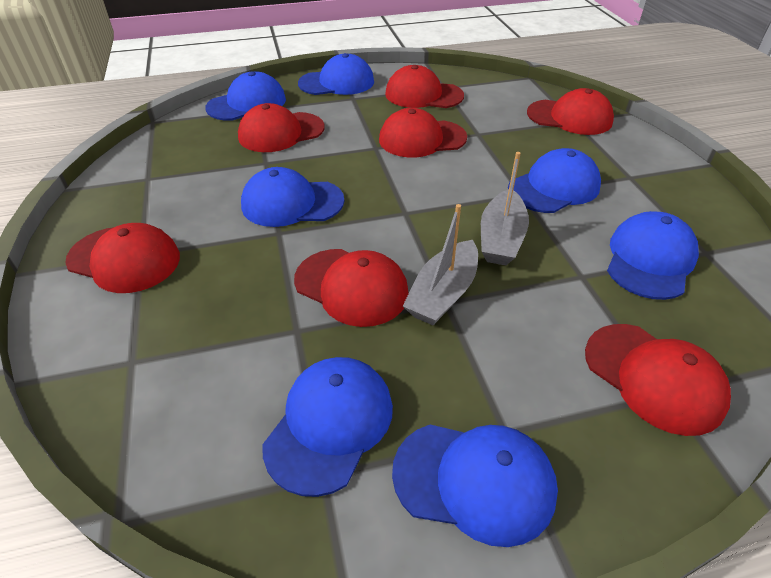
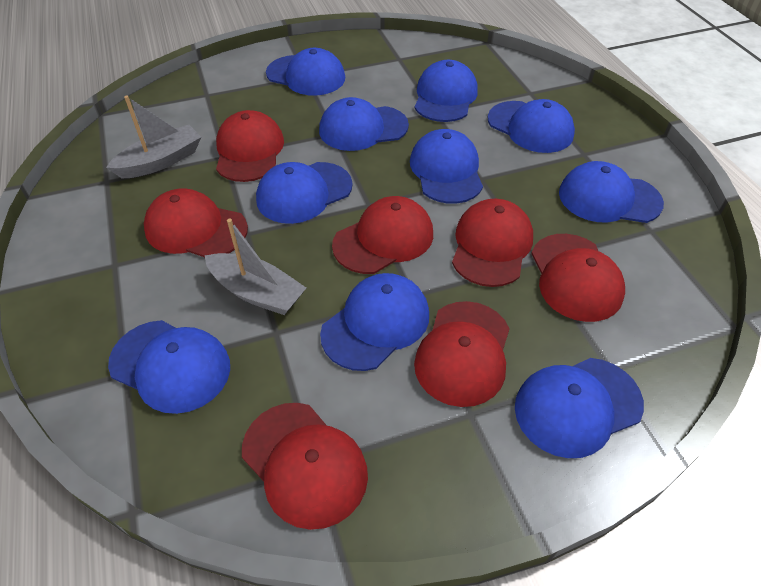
blue cap: [205,71,286,121] [241,167,345,227] [262,357,393,497] [298,53,374,95] [392,425,558,547] [508,148,601,213] [607,211,699,300] = 7 -> [108,320,230,414] [256,162,353,224] [266,48,345,96] [319,97,409,151] [320,273,429,371] [410,129,483,204] [414,60,478,122] [488,99,575,153] [515,358,644,458] [559,161,664,223] = 10

